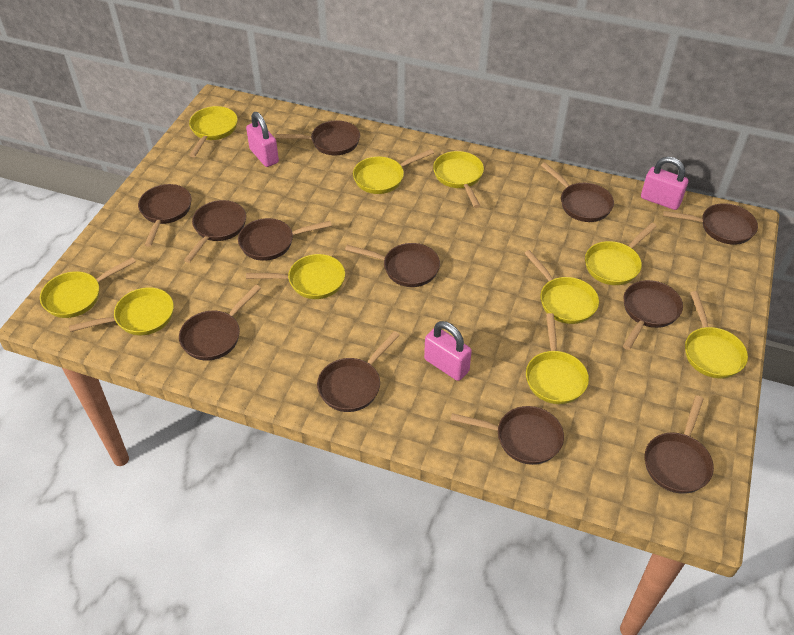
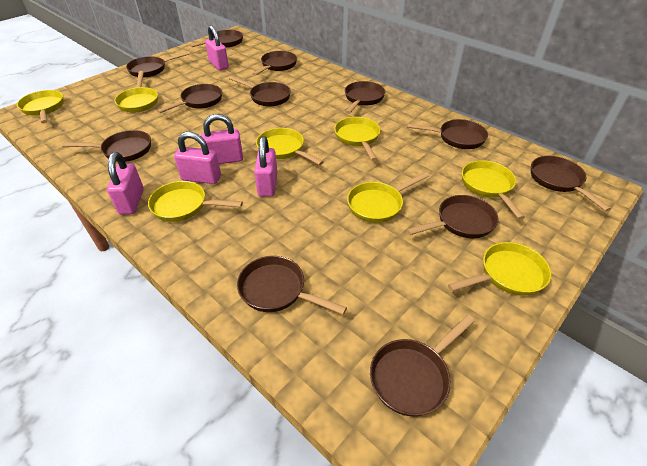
pink padlock: [246,112,279,167] [424,321,472,381] [641,157,688,210] = 3 -> [107,152,144,215] [174,132,221,184] [201,114,243,164] [205,25,229,70] [254,136,277,196] = 5
yellow pan: [40,257,136,318] [69,287,174,335] [189,106,238,157] [246,254,345,299] [353,149,434,194] [433,151,484,208] [524,250,599,324] [526,313,589,404] [585,223,657,285] [685,291,748,379] = 10 -> [17,90,64,123] [115,71,158,113] [148,181,243,222] [256,128,324,165] [334,117,380,161] [347,172,430,223] [448,242,551,296] [462,160,525,219] = 8

